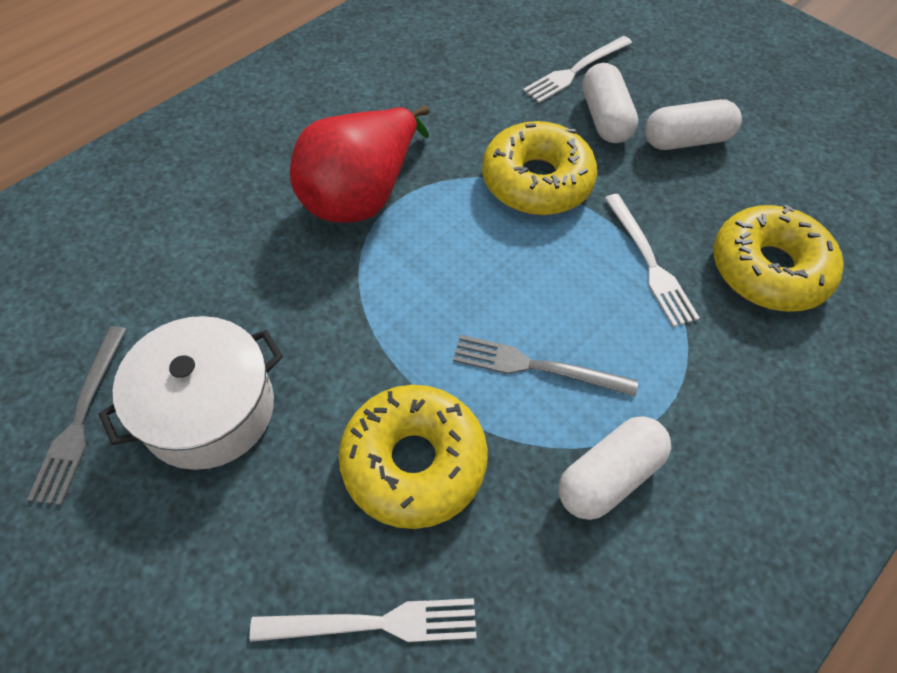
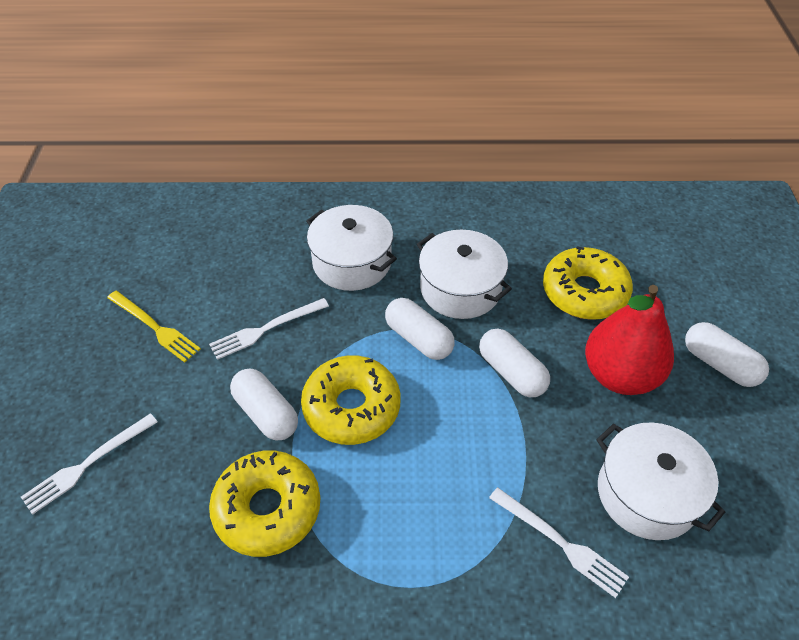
grey fork: [27,326,127,505] [453,335,638,397] = 2 -> none = 0
white capsule: [559,416,671,520] [582,63,638,143] [645,99,742,150] = 3 -> [230,369,298,441] [385,298,455,360] [479,329,550,397] [685,322,769,387] = 4
white pot: [98,316,283,470] = 1 -> [306,205,397,291] [417,230,512,319] [596,422,725,540] = 3
yellow fork: none = 0 -> [107,291,201,363] = 1

